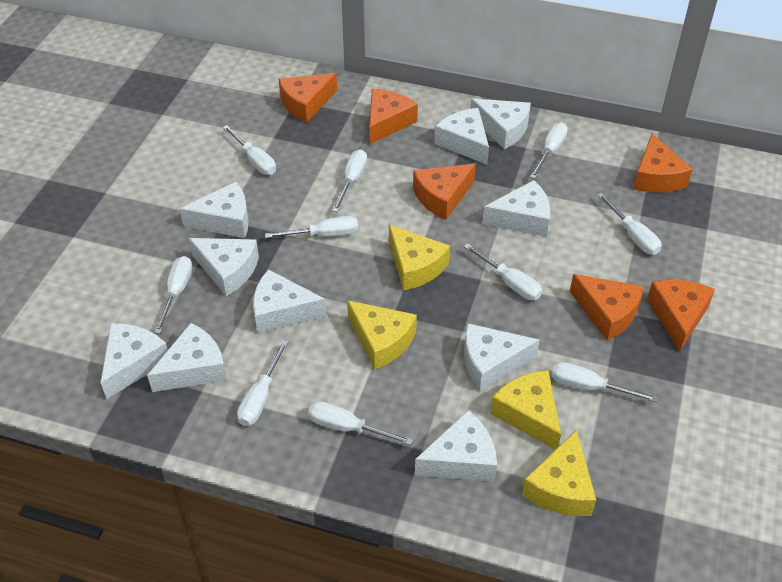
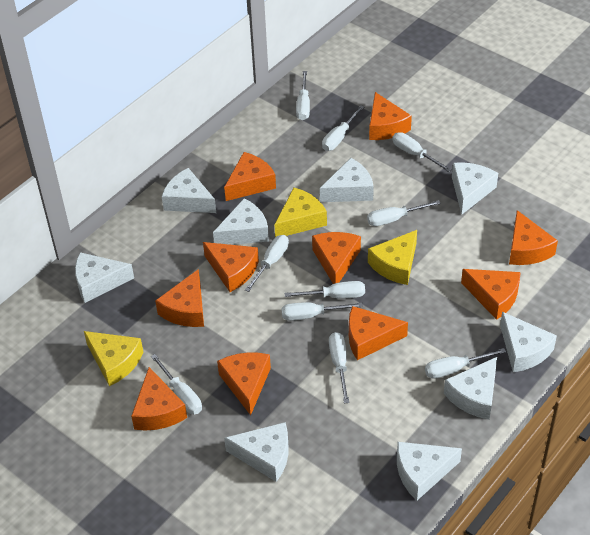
orange cheese: [279,73,337,123] [369,89,418,144] [413,163,476,220] [570,274,644,340] [633,133,693,193] [647,280,715,352] = 6 -> [131,367,187,431] [155,269,204,327] [203,242,259,292] [217,352,271,415] [224,152,276,201] [312,232,361,284] [349,306,408,360] [369,92,412,140] [461,269,521,320] [509,210,558,265] = 10
white cheese: [100,323,168,399] [147,323,227,392] [180,182,249,238] [189,238,259,296] [253,269,326,333] [415,410,497,481] [434,108,489,165] [464,323,540,391] [470,99,531,149] [482,180,550,237] = 10 -> [75,252,134,303] [162,168,216,213] [213,198,269,245] [224,422,288,482] [320,158,374,202] [397,442,462,500] [444,357,497,420] [452,162,498,215] [500,312,557,372] = 9
yellow cheese: [347,300,417,370] [389,225,450,291] [490,370,561,450] [522,430,596,516] = 4 -> [84,331,143,386] [274,188,327,237] [368,230,417,285] = 3

